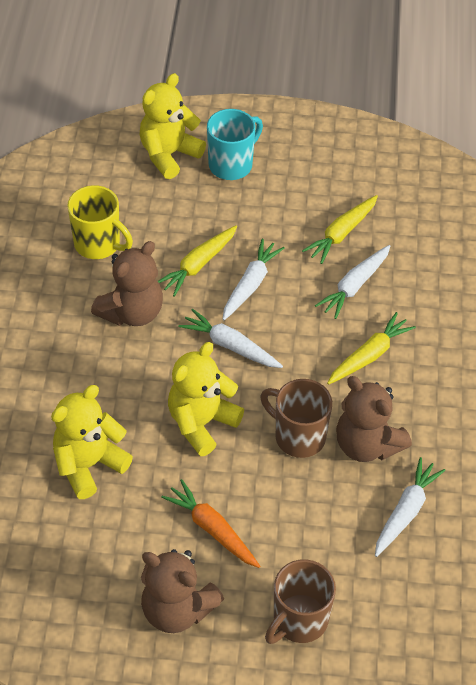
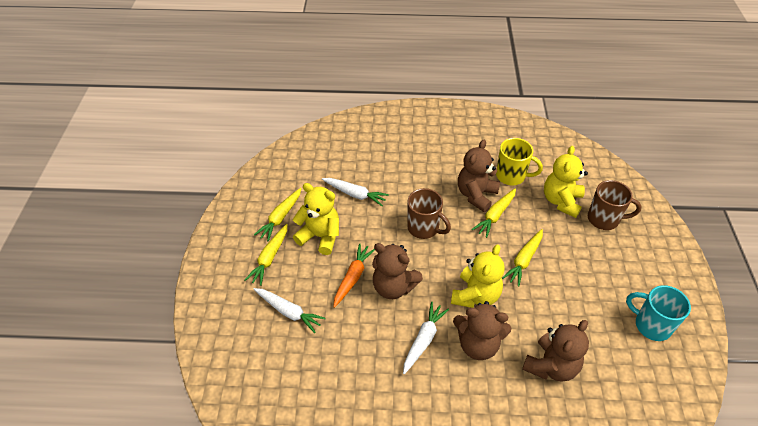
brown teddy bear: [91,241,163,326] [141,549,224,633] [336,376,412,462] = 3 -> [372,243,423,299] [453,301,511,360] [458,140,500,212] [522,320,589,382] = 4
white carrot: [179,308,283,368] [222,239,285,320] [315,245,390,319] [375,457,445,557] = 4 -> [253,288,326,333] [322,178,389,206] [403,302,449,374] = 3
yellow carrot: [157,225,237,297] [302,195,378,264] [327,312,416,385] = 3 -> [245,224,288,286] [254,188,301,241] [472,188,516,238] [502,229,543,287] = 4

